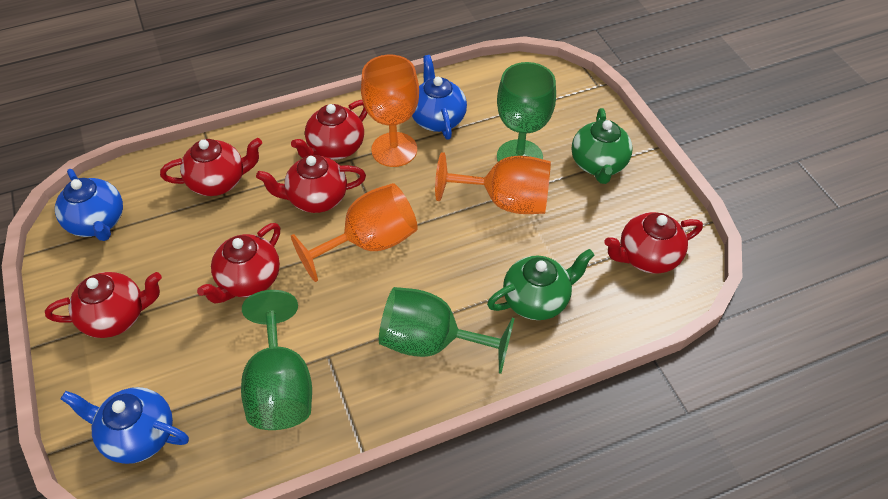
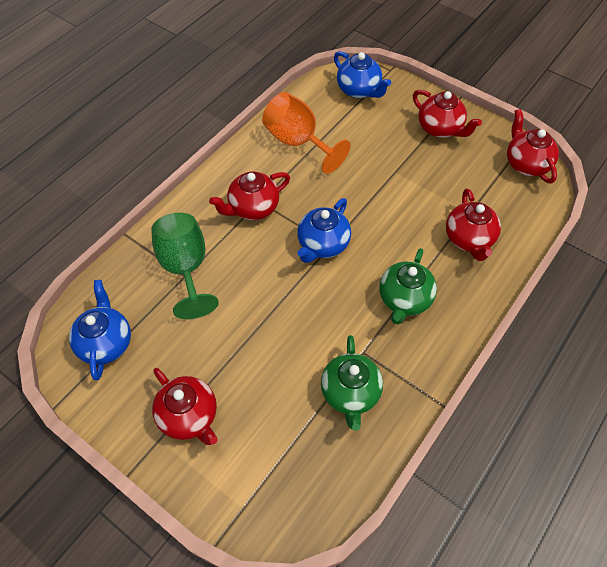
green goblet: [241,290,312,430] [379,287,515,374] [497,62,556,162] = 3 -> [151,213,219,319] = 1
orange goblet: [291,183,418,282] [361,55,419,167] [435,152,551,214] = 3 -> [262,92,350,174] = 1
red teapot: [45,272,162,338] [160,138,262,196] [197,223,280,304] [256,155,366,213] [291,100,367,160] [604,212,703,274] = 6 -> [152,368,217,445] [209,171,290,220] [413,90,482,138] [446,189,501,261] [507,109,559,184] = 5

